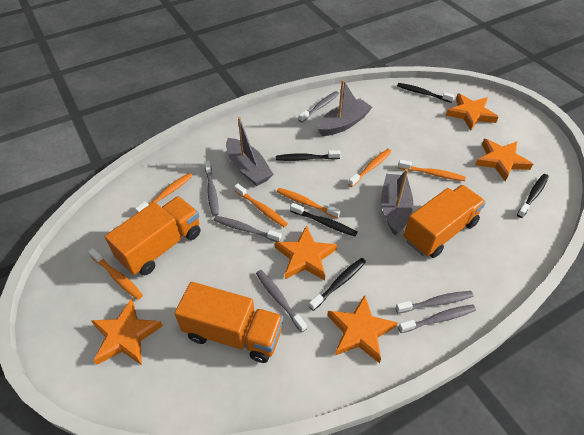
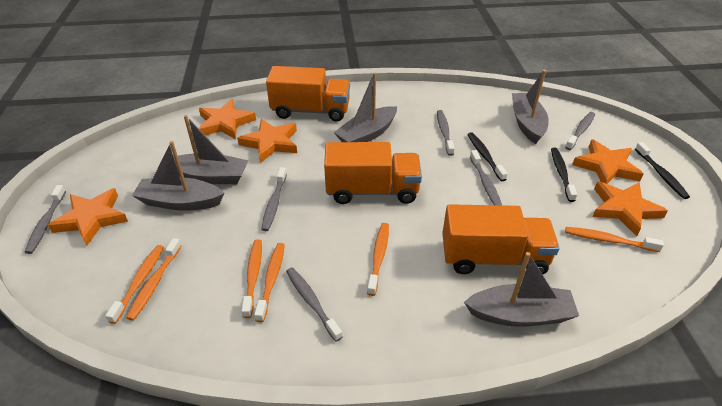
black toothbrush: [276,150,341,161] [290,203,358,237] [309,258,366,311] [397,83,455,103] [517,174,549,218] = 5 -> [467,132,508,181] [551,148,577,202] [635,142,690,199] = 3
grey boat: [226,117,273,186] [318,80,372,136] [381,169,413,235] = 3 -> [132,141,225,211] [174,115,249,184] [334,72,397,142] [464,252,579,327] [512,70,549,144] = 5

